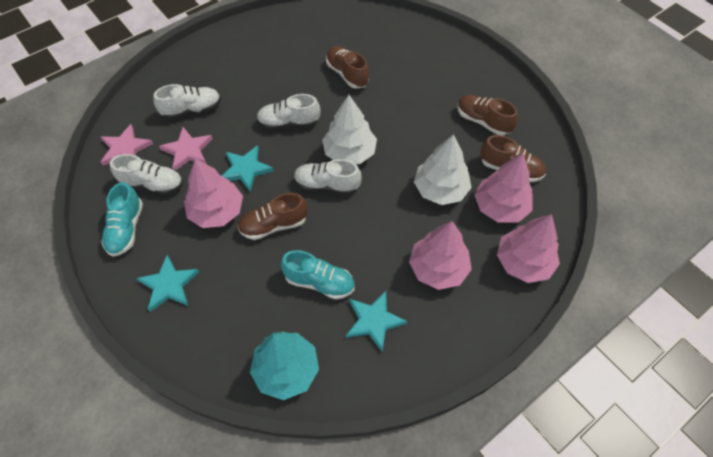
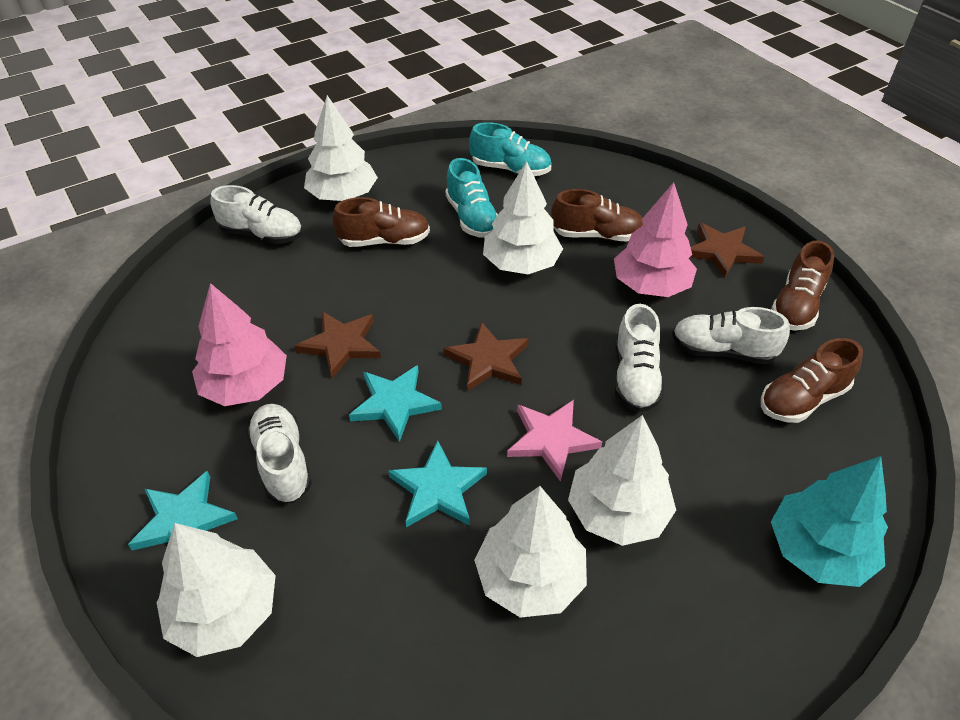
brown star: none = 0 -> [295,311,381,378] [443,321,529,391] [690,223,764,278] = 3
pink star: [101,124,153,166] [159,127,213,170] = 2 -> [507,400,602,482] = 1
pink tree: [184,158,243,228] [409,221,472,290] [474,154,533,223] [497,214,560,283] = 4 -> [192,283,287,406] [614,182,697,297] = 2
white tree: [322,95,377,164] [414,134,472,205] = 2 -> [156,523,276,657] [304,95,378,201] [474,486,587,618] [483,161,563,274] [568,415,676,546] = 5

